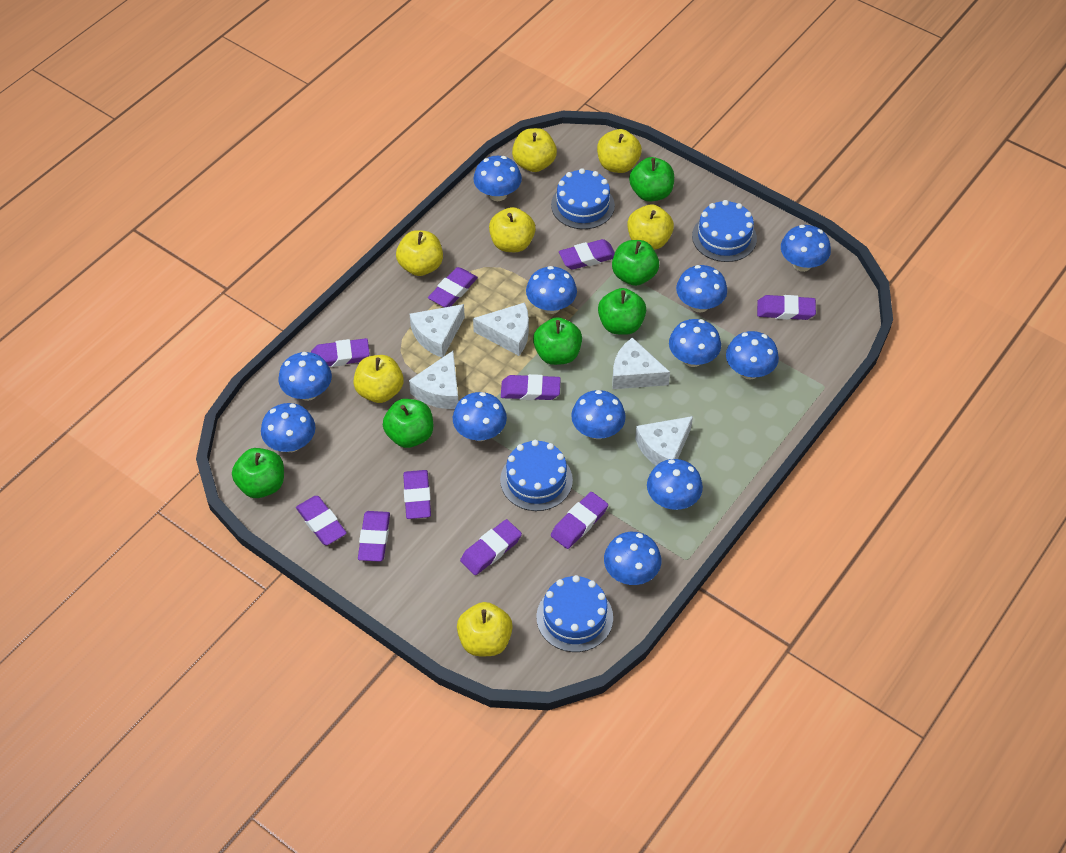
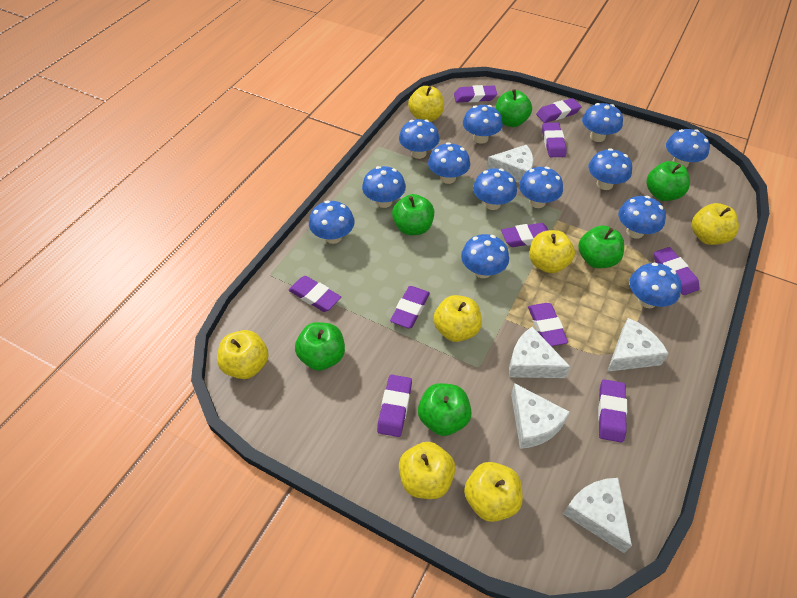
blue cake: [500,440,573,511] [537,575,613,652] [551,168,615,229] [692,200,757,262] = 4 -> none = 0
blue mushroom: [261,403,315,452] [278,352,332,401] [453,392,507,441] [473,156,522,201] [526,266,577,314] [571,390,626,439] [604,532,661,585] [647,459,703,510] [669,319,721,367] [676,265,727,312] [726,331,779,380] [781,225,831,272] = 12 -> [309,200,355,244] [362,166,406,208] [399,119,440,159] [428,142,470,184] [461,234,509,278] [463,105,503,144] [473,168,517,210] [519,167,563,208] [582,103,623,142] [588,148,632,190] [618,196,666,239] [629,263,682,308] [666,129,710,168] = 13

